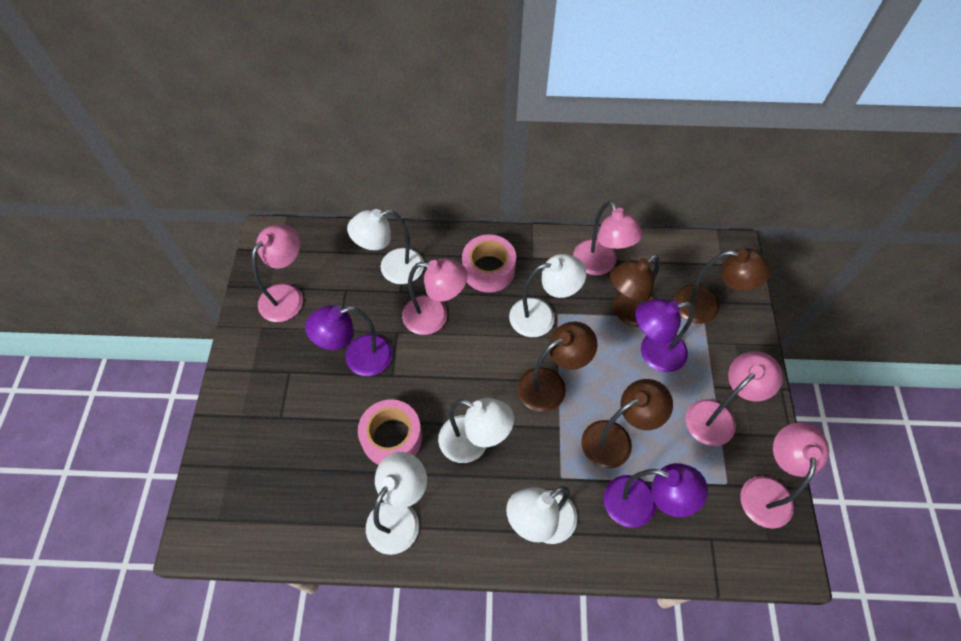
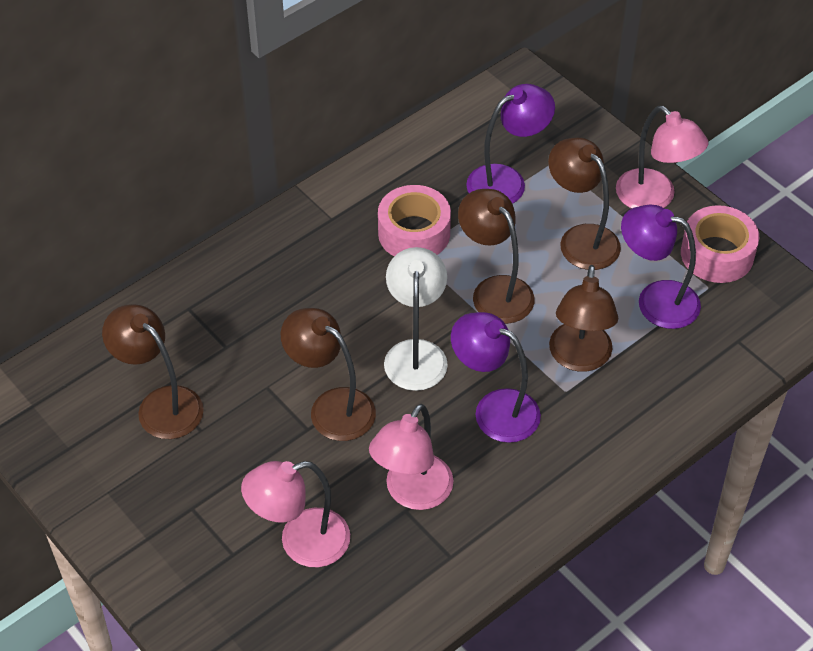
brown lamp: [517,321,597,412] [581,379,673,469] [610,255,660,327] [674,248,771,324] = 4 -> [102,304,204,439] [281,308,376,441] [458,189,535,324] [548,138,621,270] [549,265,618,372] = 5
pink lamp: [252,224,303,322] [402,258,468,335] [573,201,643,275] [685,351,783,446] [740,423,829,529] = 5 -> [241,461,350,567] [369,404,454,510] [616,106,708,209] = 3
white lamp: [347,209,424,284] [366,452,427,555] [438,398,514,463] [506,486,577,544] [509,254,587,337] = 5 -> [384,247,448,391] = 1

